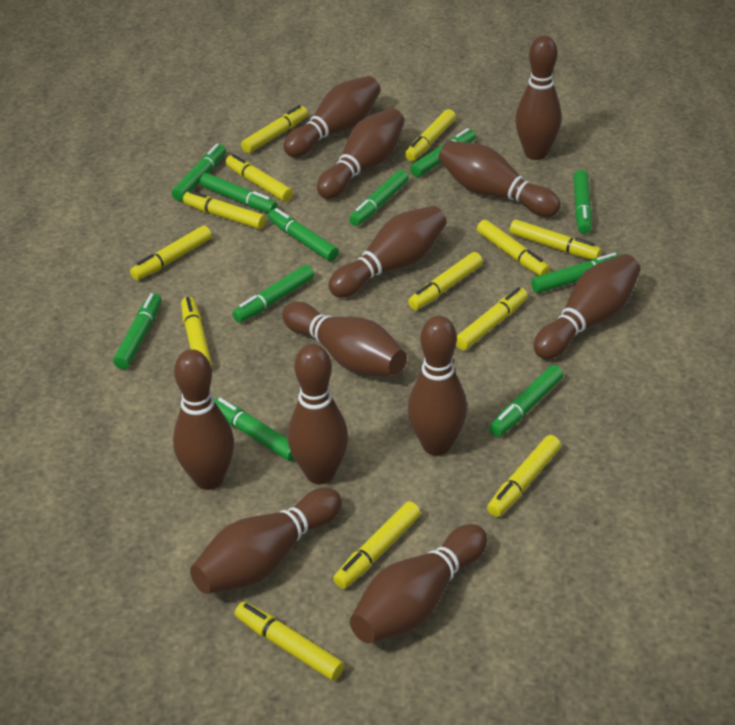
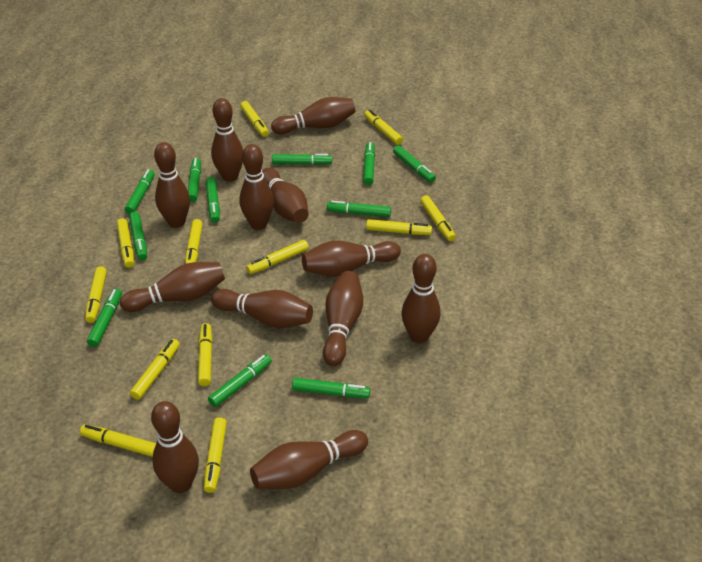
yellow marker: [130,225,212,280] [181,297,212,367] [183,190,266,229] [225,154,293,202] [235,602,344,681] [241,105,308,153] [333,501,421,589] [405,109,456,161] [408,252,483,310] [456,287,528,350] [477,220,550,276] [487,435,561,517] [510,220,601,260] = 13 -> [80,424,156,457] [85,266,107,323] [117,218,134,268] [130,339,180,400] [185,219,203,264] [198,323,212,386] [204,417,227,493] [240,101,269,137] [246,240,309,274] [364,110,403,145] [366,219,432,235] [420,195,456,241] = 12

